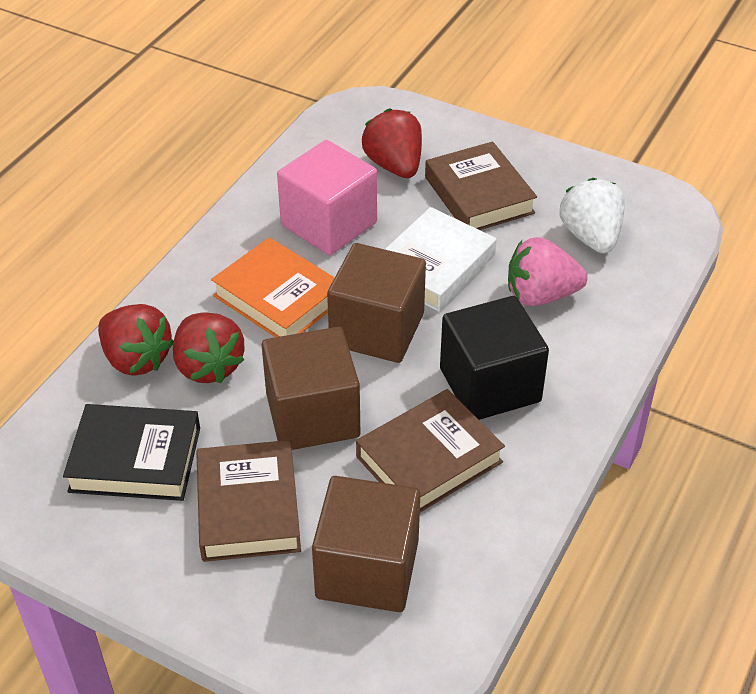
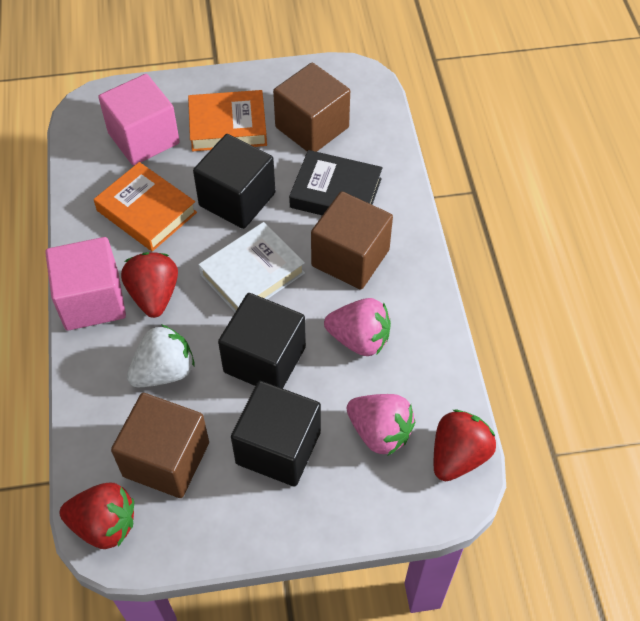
black cube: [440,296,549,420] = 1 -> [193,134,275,229] [218,293,306,389] [231,381,321,487] = 3
brown book: [196,440,301,562] [356,389,505,512] [425,141,537,230] = 3 -> none = 0
orange book: [211,237,335,337] = 1 -> [94,162,197,251] [188,90,267,151] = 2
pink cube: [277,140,377,255] = 1 -> [45,237,126,331] [98,74,180,165] = 2
pink strawberry: [508,237,587,306] = 1 -> [324,298,391,356] [346,394,415,455] = 2

